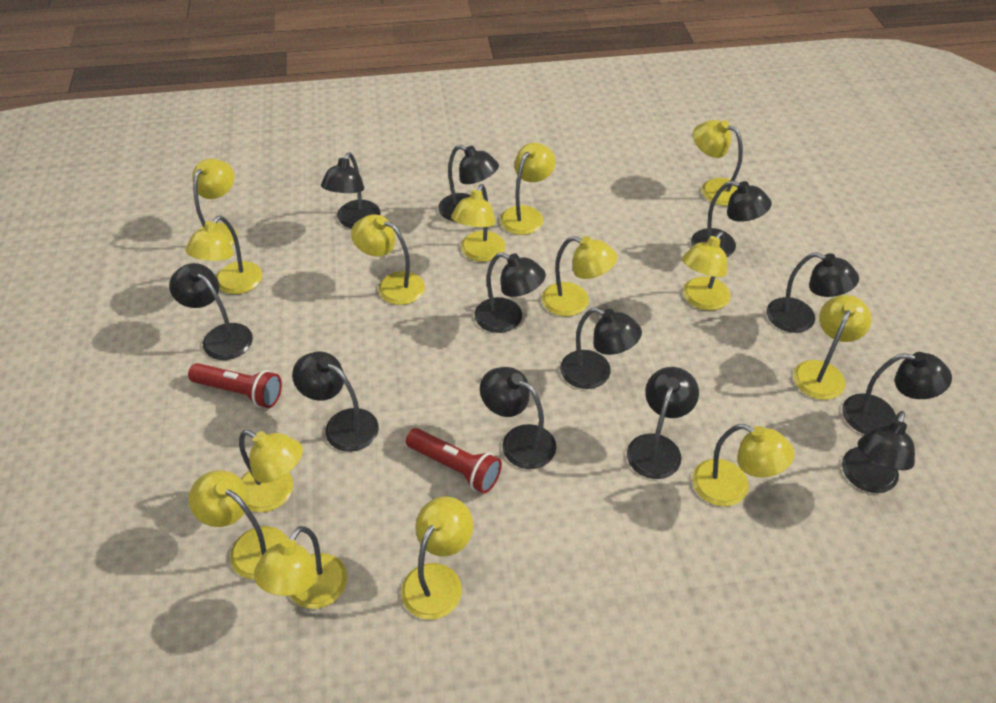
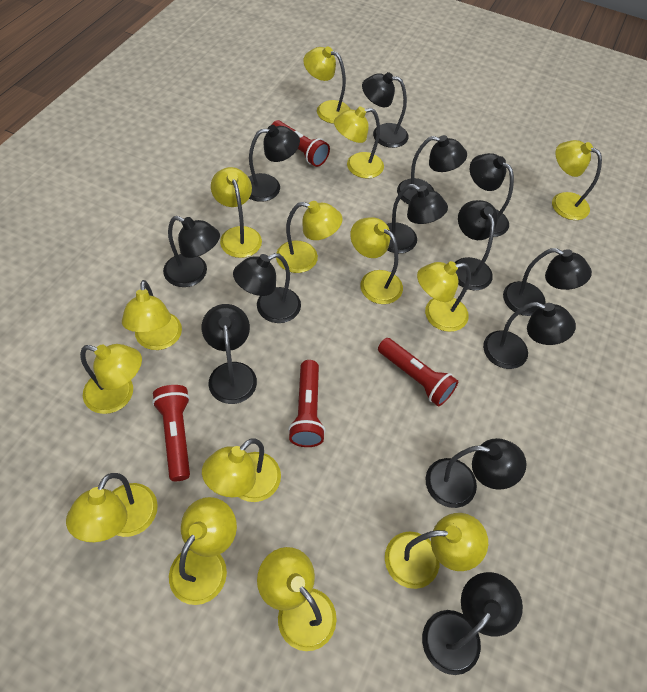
black lamp: [169,263,253,360] [292,352,379,452] [321,152,380,228] [438,145,499,222] [474,253,546,333] [480,367,556,469] [560,308,642,389] [627,367,699,479] [691,181,772,257] [766,252,859,333] [842,352,952,434] [842,411,915,493] = 12 -> [163,216,220,287] [202,304,257,404] [233,253,301,323] [248,125,300,202] [362,72,409,148] [387,184,448,253] [397,135,467,204] [422,572,523,675] [425,438,527,508] [455,200,498,290] [470,153,514,237] [483,302,576,369] [503,248,592,316] = 13
red flashlight: [188,363,282,408] [406,428,502,493] = 2 -> [152,385,190,481] [272,120,330,167] [288,360,326,447] [378,338,458,406] = 4

